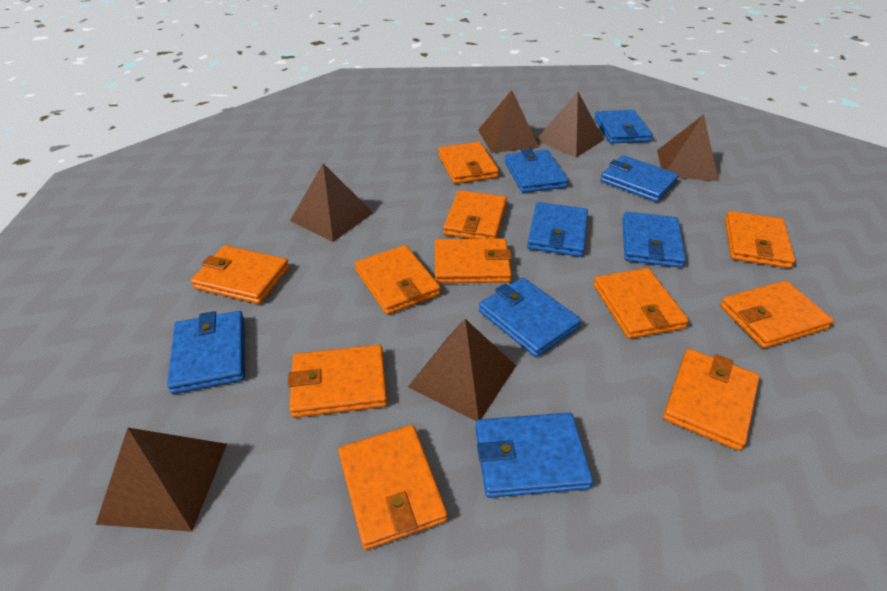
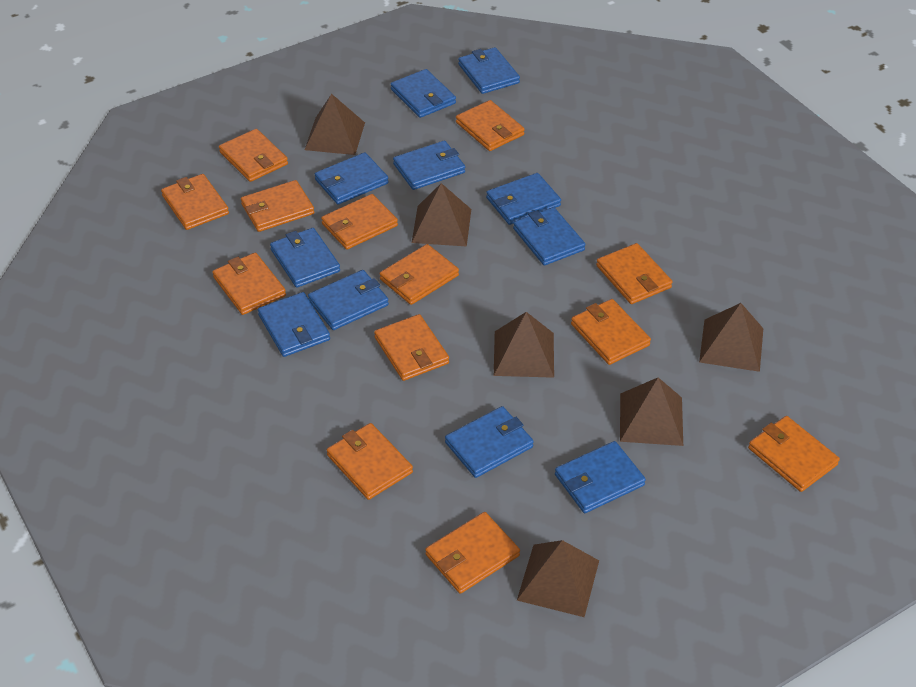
blue wallet: [167,311,245,394] [475,413,593,498] [479,277,581,357] [505,149,568,193] [527,202,588,257] [594,110,653,144] [600,155,679,202] [622,212,686,268] = 8 -> [258,292,330,357] [270,228,340,288] [308,270,389,330] [315,152,389,204] [391,69,456,118] [393,140,465,190] [445,406,534,478] [458,47,520,94] [486,173,561,225] [513,207,585,266] [555,441,646,513] = 11
orange wallet: [191,245,290,304] [287,344,387,418] [338,425,447,550] [355,245,440,315] [435,238,512,283] [438,142,499,184] [443,190,507,239] [593,268,689,339] [663,349,760,451] [720,280,834,348] [725,211,795,268] = 11 -> [161,174,229,230] [212,253,286,315] [219,129,288,182] [241,180,314,232] [321,194,398,249] [327,423,413,500] [374,314,449,381] [379,244,459,305] [425,512,520,594] [456,100,525,151] [571,299,651,365] [596,243,672,304] [748,416,840,492] = 13

